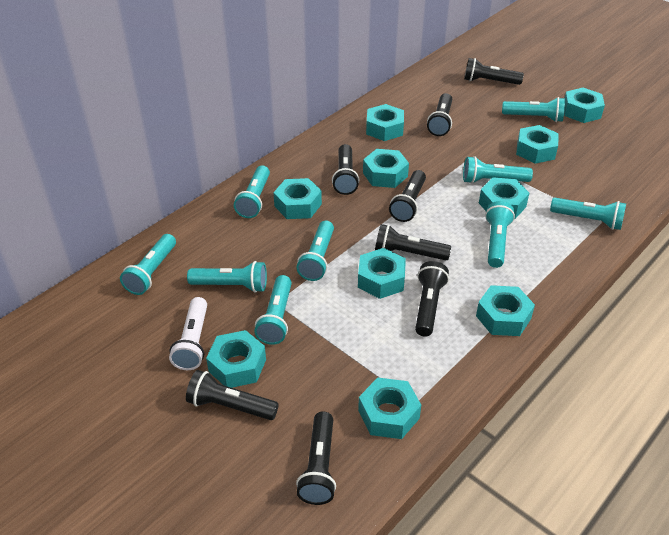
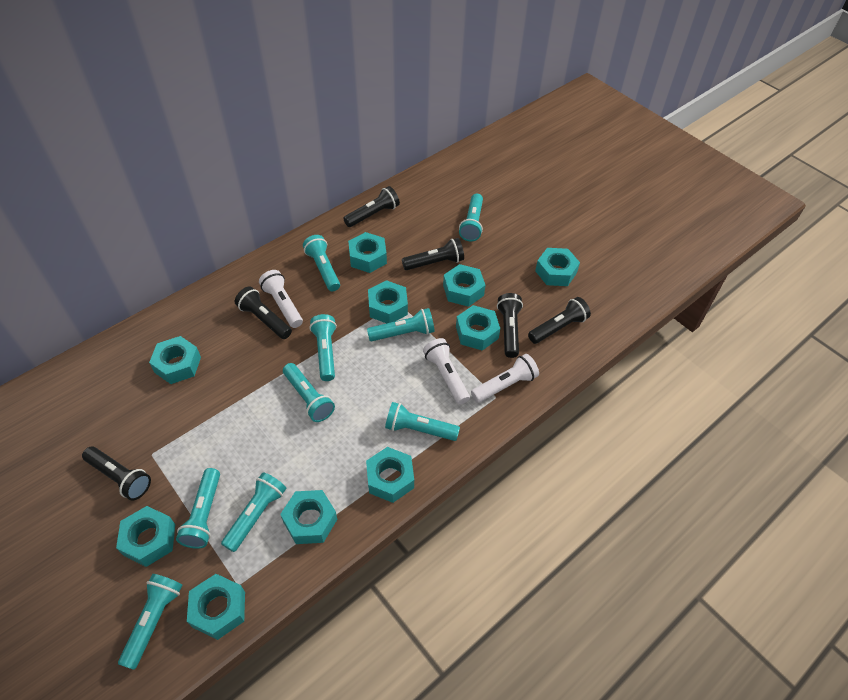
black flashlight: [186,370,279,420] [296,411,336,505] [332,144,359,195] [375,224,451,260] [389,170,426,222] [415,261,449,337] [427,93,452,136] [464,58,524,85] = 8 -> [82,447,151,500] [235,286,292,339] [343,186,400,227] [402,238,464,270] [497,293,523,358] [528,297,591,344] = 6
white flashlight: [169,297,207,370] = 1 -> [259,270,303,328] [423,338,470,405] [471,354,539,403] = 3

